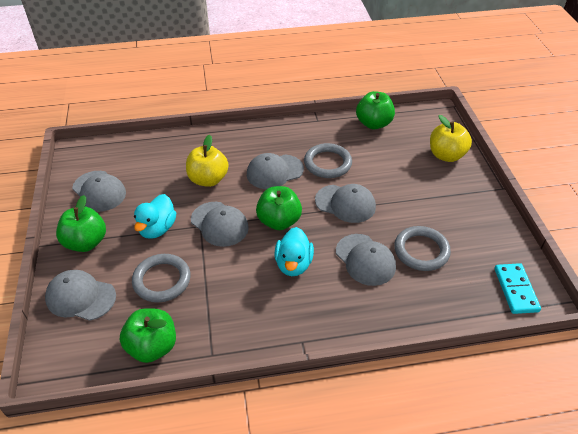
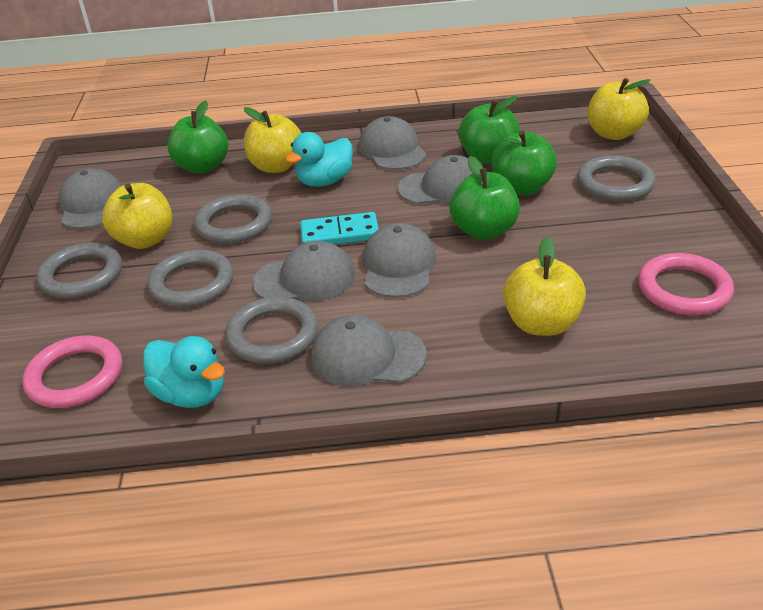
grey ring: [132,254,191,303] [304,143,352,178] [394,226,451,271] = 3 -> [37,243,122,299] [148,250,233,308] [194,194,272,244] [225,297,318,364] [577,155,656,201] = 5
pink ring: none = 0 -> [23,335,122,408] [638,253,734,315] = 2
yellow apple: [186,135,229,187] [430,115,472,162] = 2 -> [102,183,172,249] [244,107,301,173] [503,237,586,336] [588,78,651,140] = 4

